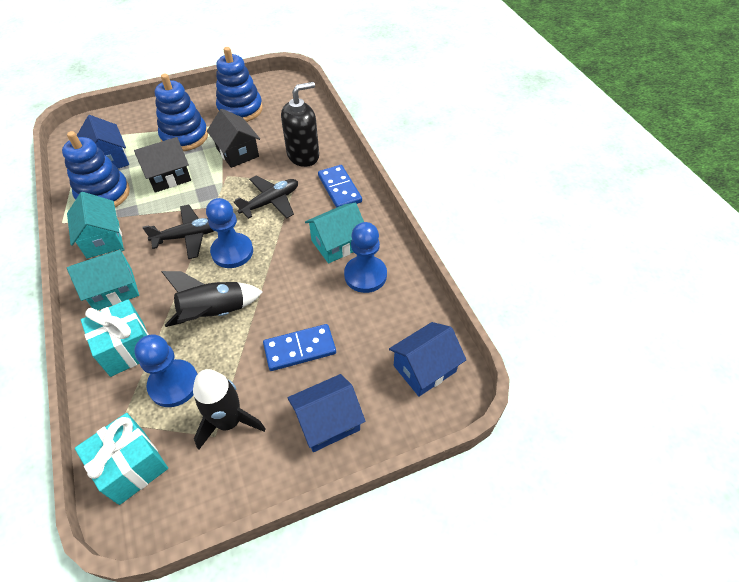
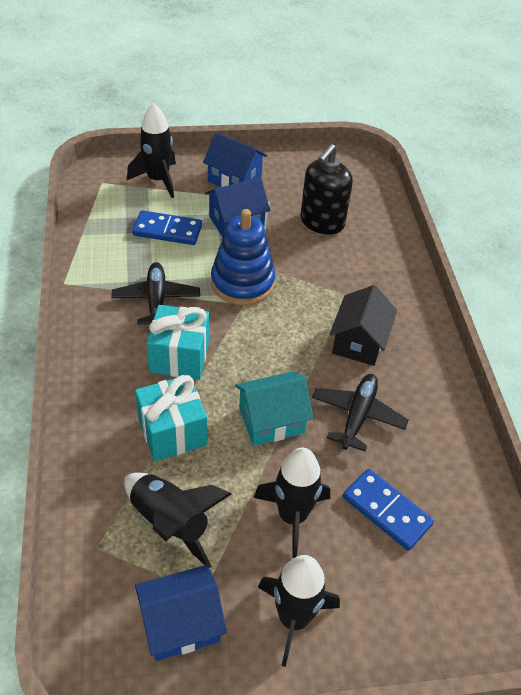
black house: [134,137,191,192] [207,109,260,168] = 2 -> [330,285,397,366] = 1
black rocket: [161,271,263,327] [193,369,266,450] = 2 -> [124,473,231,568] [127,103,176,198] [254,448,330,558] [258,555,340,667] = 4
blue pawn: [134,335,198,407] [206,198,253,268] [344,222,387,293] = 3 -> none = 0
blue stacking toy: [62,131,130,208] [155,74,208,151] [216,47,263,122] = 3 -> [211,209,275,305] = 1
turquoise house: [67,192,124,258] [67,248,139,310] [305,203,364,264] = 3 -> [235,371,313,446] = 1

